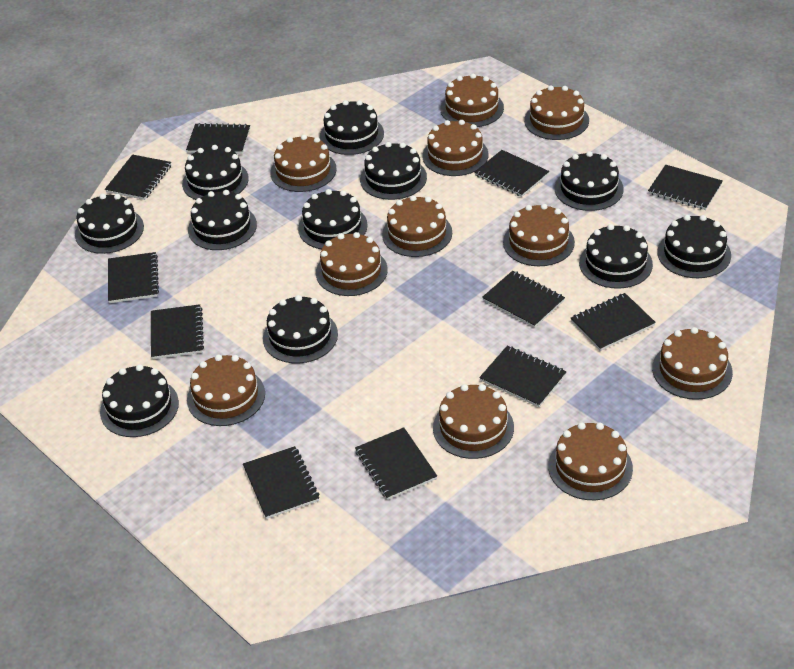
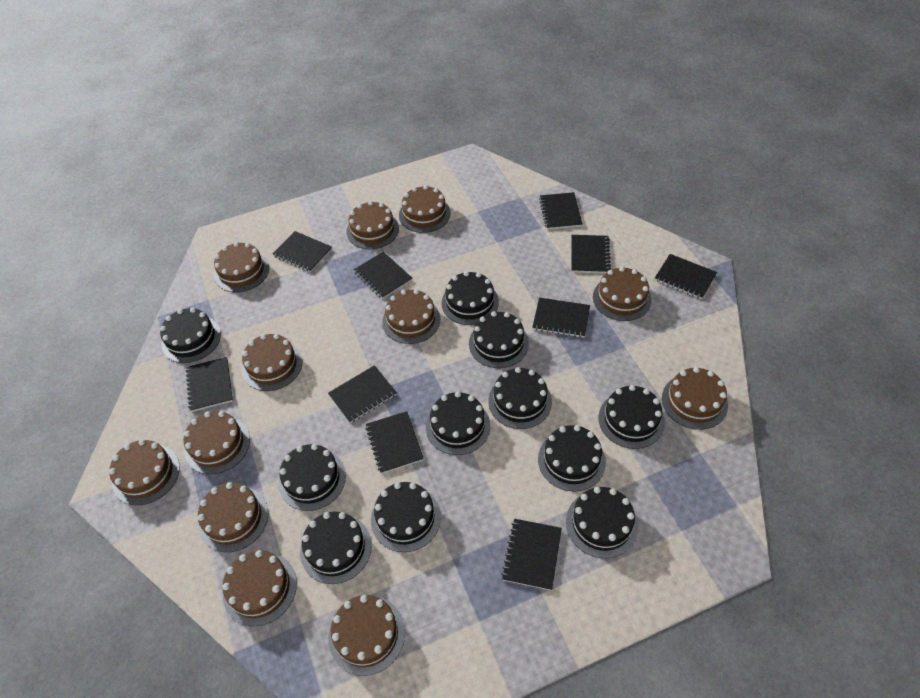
black notebook: [105,155,171,200] [108,252,159,303] [151,304,204,359] [186,123,250,154] [243,446,319,519] [355,427,437,500] [475,150,549,197] [479,346,567,407] [482,271,565,328] [571,293,656,351] [648,165,723,210] = 11 -> [186,357,233,412] [273,231,332,272] [328,365,397,423] [354,252,412,299] [365,411,424,474] [501,519,562,590] [532,297,590,338] [539,192,583,230] [572,235,611,273] [655,254,717,299] = 10
brown cake: [187,354,265,426] [270,135,337,192] [316,232,388,296] [382,195,452,257] [422,120,488,176] [433,384,514,459] [440,74,504,127] [503,204,575,266] [524,86,589,140] [548,422,633,500] [652,327,733,400] = 11 -> [109,439,180,505] [183,411,250,474] [198,482,268,552] [214,242,269,293] [223,550,297,626] [242,334,302,391] [328,595,405,676] [347,201,399,249] [382,289,440,344] [399,185,451,233] [593,267,651,321] [662,367,728,430] = 12

